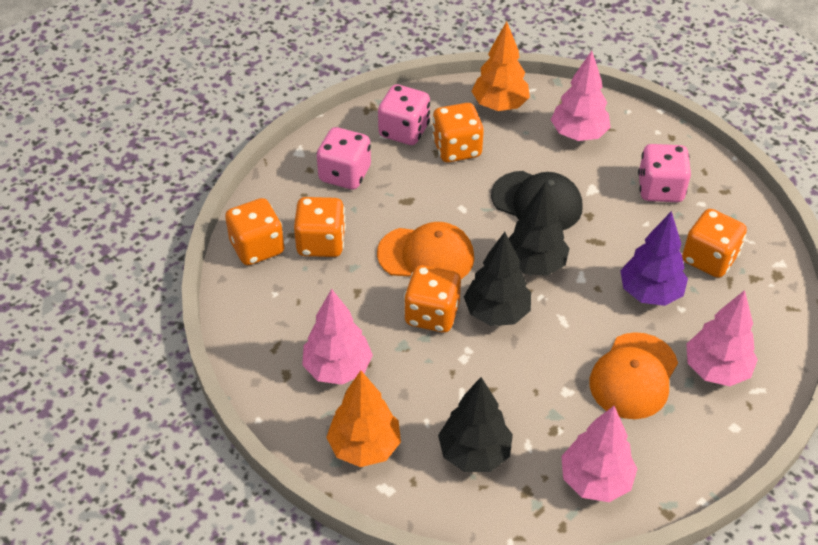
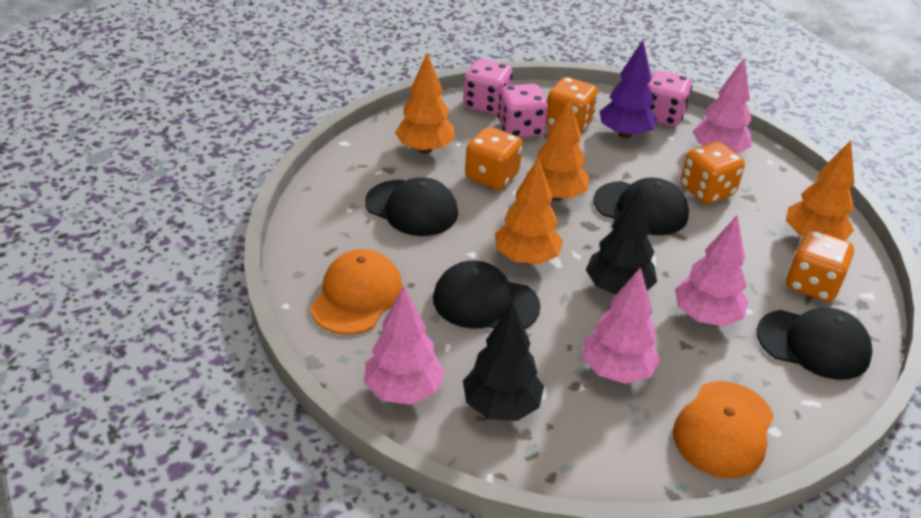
black cap: [491,171,582,230] = 1 -> [365,177,458,236] [433,260,541,329] [593,178,689,235] [756,307,873,380] = 4
black tree: [438,377,513,472] [464,232,531,326] [508,182,570,276] = 3 -> [463,302,544,421] [586,187,657,295] = 2
orange dice: [225,198,284,265] [294,197,346,257] [404,265,461,333] [432,103,484,162] [682,209,747,278] = 5 -> [465,127,522,190] [546,77,598,134] [681,141,745,204] [786,230,854,302] = 4
orange tree: [326,371,401,467] [471,21,530,111] = 2 -> [395,53,455,154] [495,157,563,265] [527,97,590,201] [786,140,854,240] = 4

